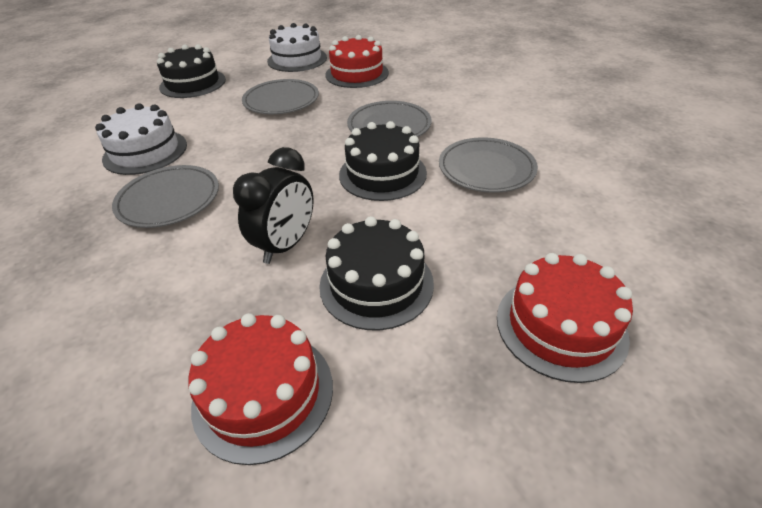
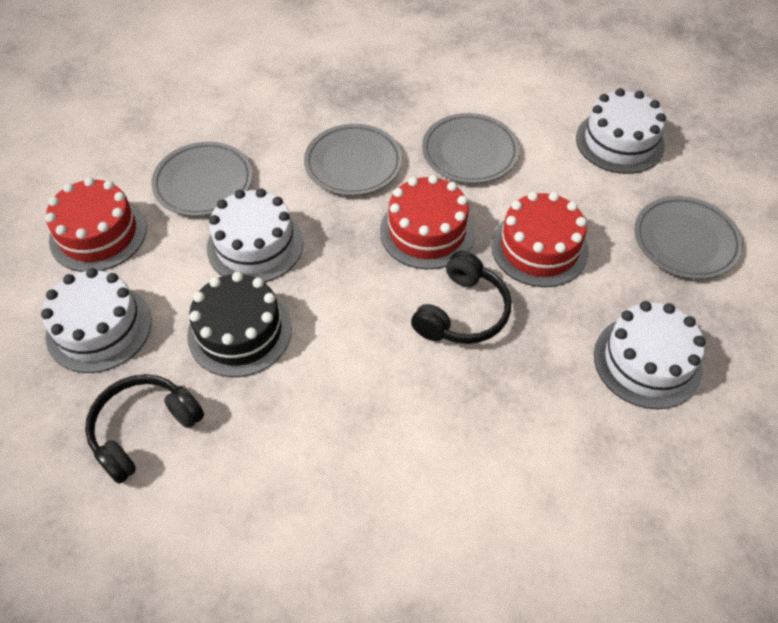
black cake: [157,44,226,98] [319,216,434,330] [339,121,427,201] = 3 -> [187,272,292,377] = 1
black clock: [233,147,314,264] = 1 -> none = 0
black headphones: none = 0 -> [85,374,204,484] [411,251,511,344] = 2
white cake: [95,103,187,175] [267,23,327,72] = 2 -> [41,268,152,373] [207,188,303,282] [576,88,666,174] [594,301,706,409] = 4

